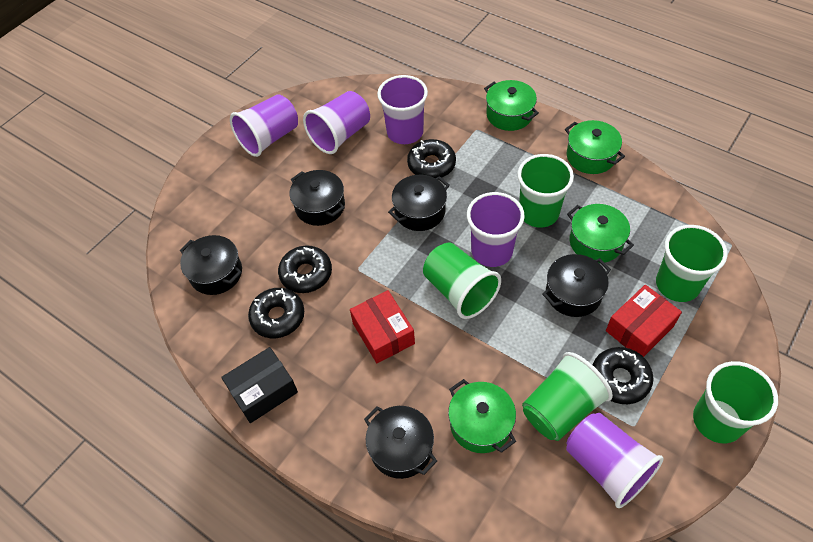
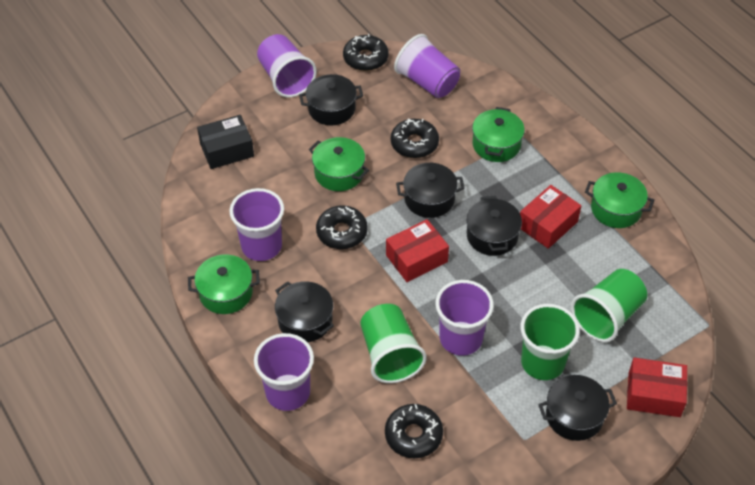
green cup: [423,243,501,319] [517,154,574,228] [522,352,613,441] [656,225,727,302] [693,361,778,443] = 5 -> [360,304,426,383] [520,304,580,380] [571,269,647,342] = 3
red box: [350,290,415,363] [606,285,682,357] = 2 -> [386,219,449,282] [520,185,581,249] [627,358,687,417] = 3

